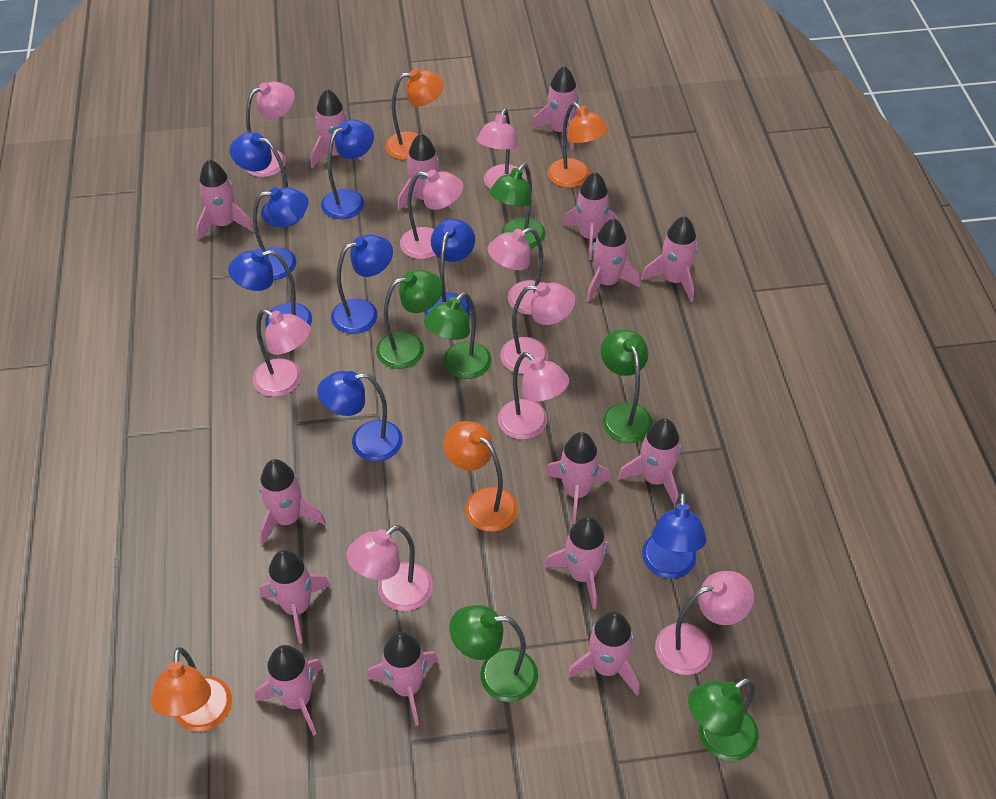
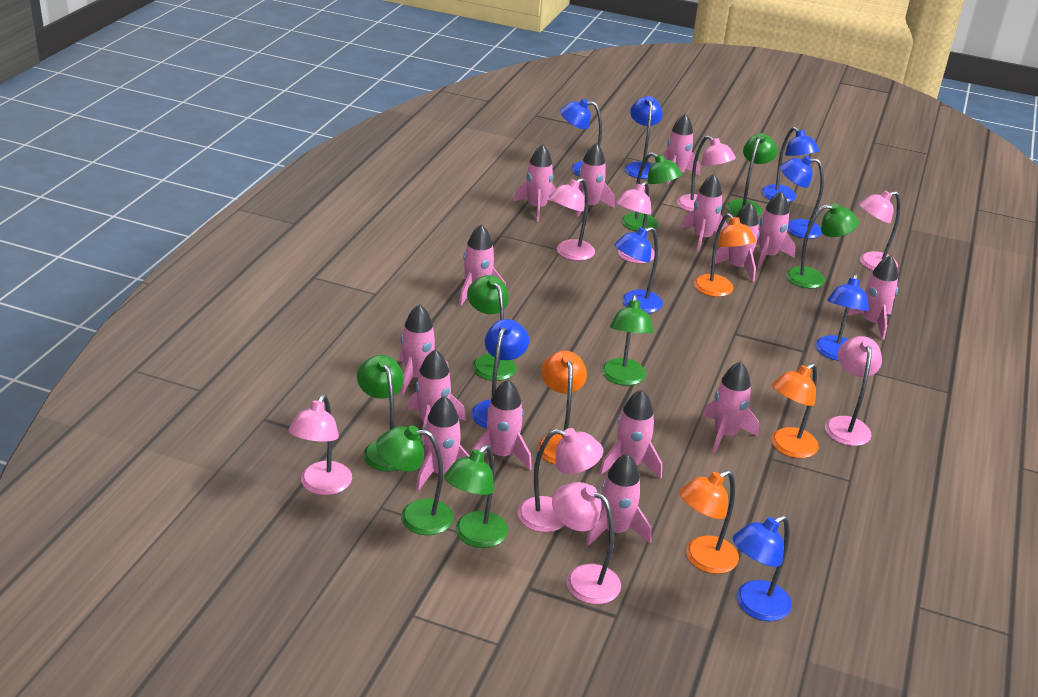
green lamp: [376,270,443,369] [424,292,492,379] [449,605,538,702] [489,163,546,249] [601,329,653,443] [688,678,759,761] = 6 -> [357,355,404,472] [376,425,453,535] [444,445,508,548] [467,275,517,381] [602,295,654,386] [621,152,682,231] [727,133,778,216] [786,203,859,288] = 8
pink lamp: [246,81,295,177] [253,309,311,397] [346,525,433,611] [400,169,464,259] [477,109,526,189] [487,227,543,315] [498,352,569,439] [500,282,576,374] [655,571,754,675] = 9 -> [288,394,352,495] [518,428,603,532] [549,178,595,261] [552,482,621,604] [615,181,655,263] [677,135,736,212] [825,336,882,446] [859,191,901,271] = 8

